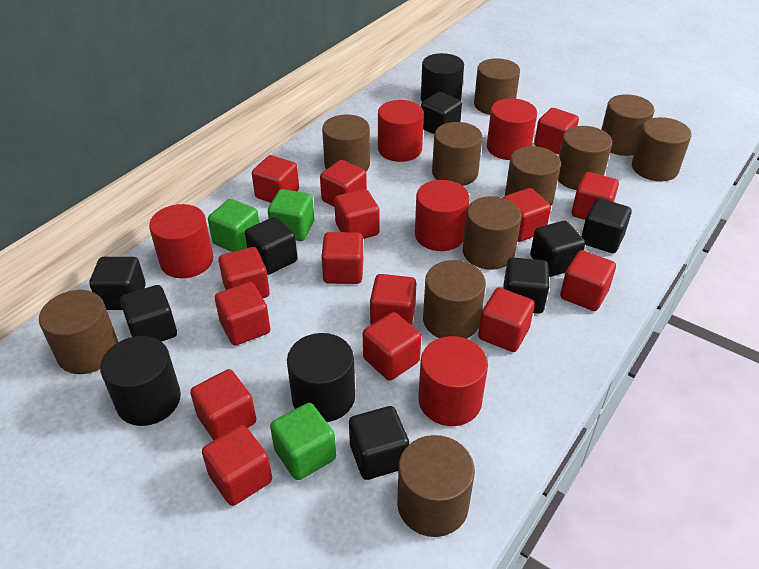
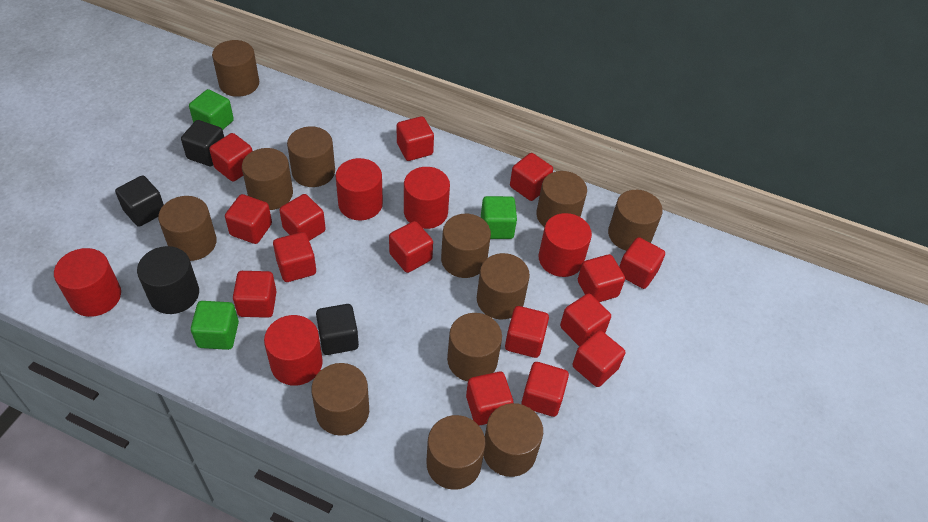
black cube: [89,257,146,310] [120,285,177,342] [245,217,297,275] [349,406,409,480] [421,92,462,134] [504,257,549,314] [530,221,585,277] [581,198,632,253] = 8 -> [115,176,164,227] [181,120,224,166] [316,304,359,355] = 3
black cylinder: [100,336,181,426] [287,333,355,422] [421,53,464,102] = 3 -> [137,246,199,314] = 1
brown cylinder: [39,290,118,374] [322,114,370,171] [397,435,475,537] [423,260,486,339] [432,122,482,186] [463,196,521,270] [474,58,520,115] [505,146,561,206] [558,126,612,190] [601,94,655,156] [632,117,691,181] = 11 -> [158,196,217,261] [212,40,259,97] [242,148,293,210] [287,126,335,187] [311,363,369,436] [427,415,486,490] [441,214,491,278] [447,313,502,381] [477,253,530,319] [483,403,543,477] [536,171,587,227] [608,190,663,251] = 12

